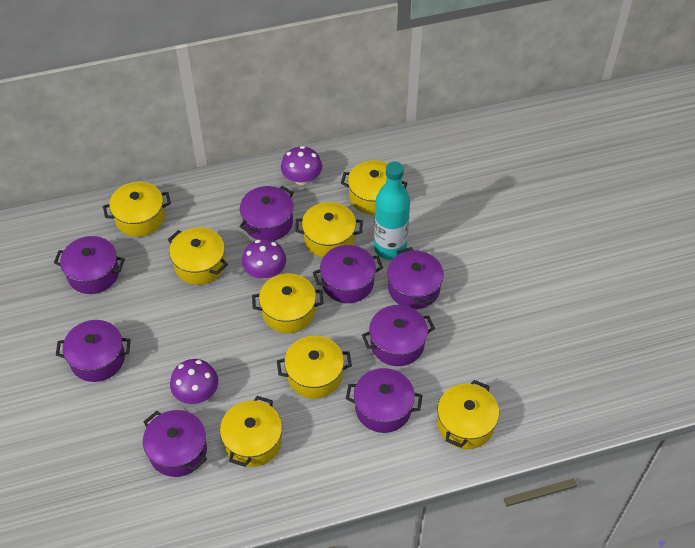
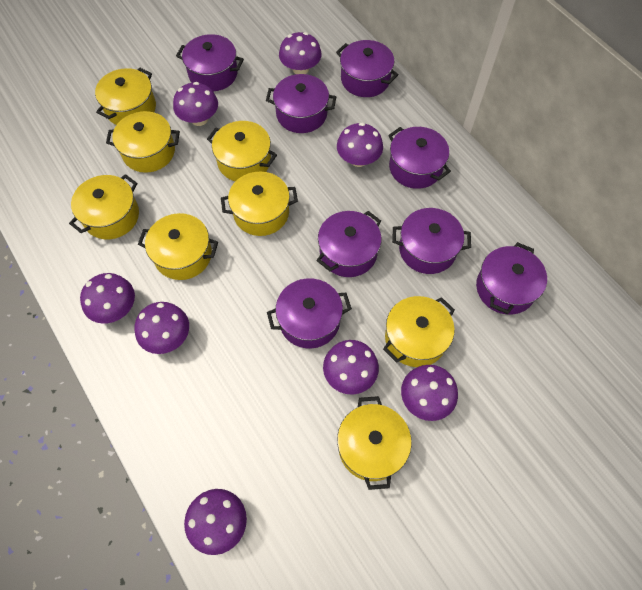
purple mushroom: [170,359,218,404] [242,239,286,279] [281,146,322,185] = 3 -> [80,273,135,324] [134,302,189,354] [173,82,218,126] [184,489,247,555] [279,32,322,74] [323,340,379,395] [337,123,383,167] [401,365,458,421] = 8
turquoise bottle: [374,161,410,260] = 1 -> none = 0

